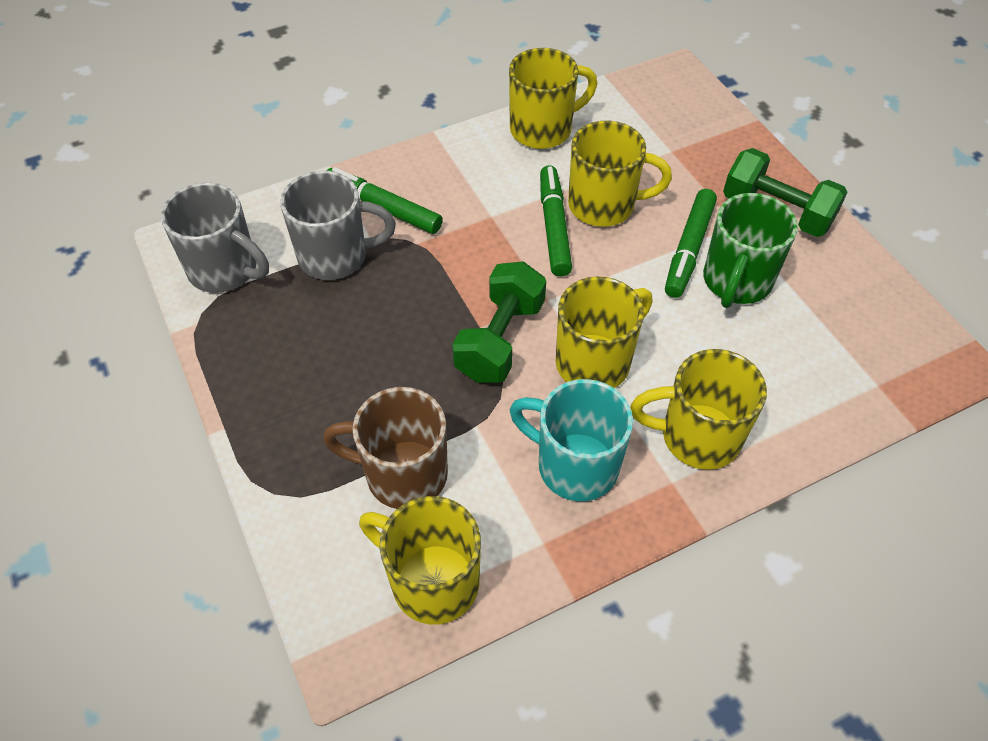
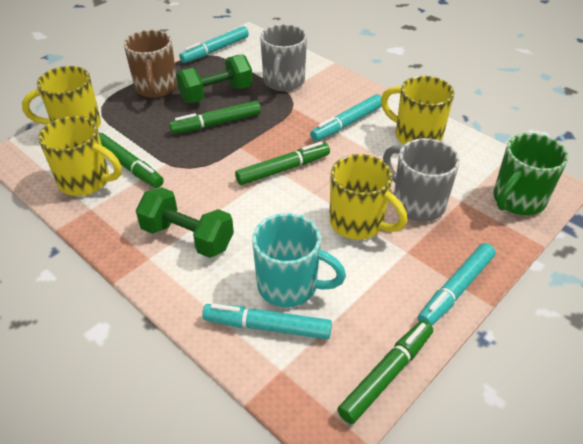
green marker: [327,167,443,234] [540,165,572,276] [665,189,717,298] = 3 -> [99,133,164,188] [169,101,261,134] [235,141,330,185] [337,320,433,424] = 4
turquoise marker: none = 0 -> [179,26,249,63] [202,303,332,339] [310,94,382,142] [418,243,495,326] = 4
yellow mug: [359,496,481,625] [509,48,597,149] [555,276,653,388] [568,121,672,227] [631,349,767,470] = 5 -> [22,66,101,128] [38,116,122,196] [329,154,407,240] [381,76,454,145] = 4

